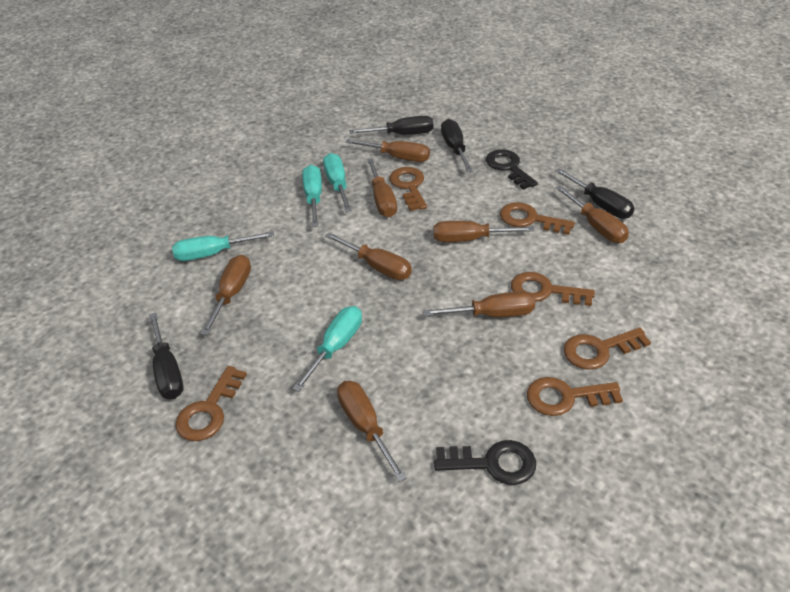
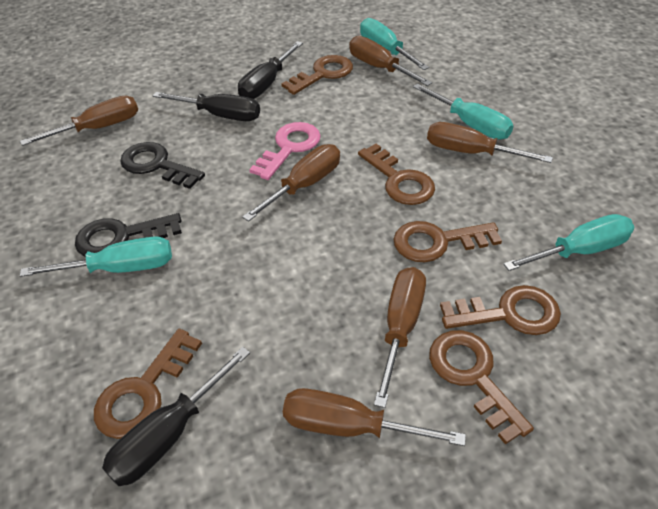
black screwdriver: [149,312,184,399] [349,116,434,135] [441,119,473,172] [555,168,634,219] = 4 -> [102,347,250,486] [153,92,260,121] [238,41,303,99] = 3
brown screwdriver: [201,255,251,335] [325,233,412,280] [337,381,407,482] [345,139,430,162] [367,158,397,217] [423,291,535,317] [433,221,534,242] [556,185,629,243] = 8 -> [20,95,138,146] [242,144,340,222] [283,388,466,446] [349,36,432,86] [374,267,426,408] [427,122,553,163] = 6
pink key: none = 0 -> [249,122,321,180] = 1

